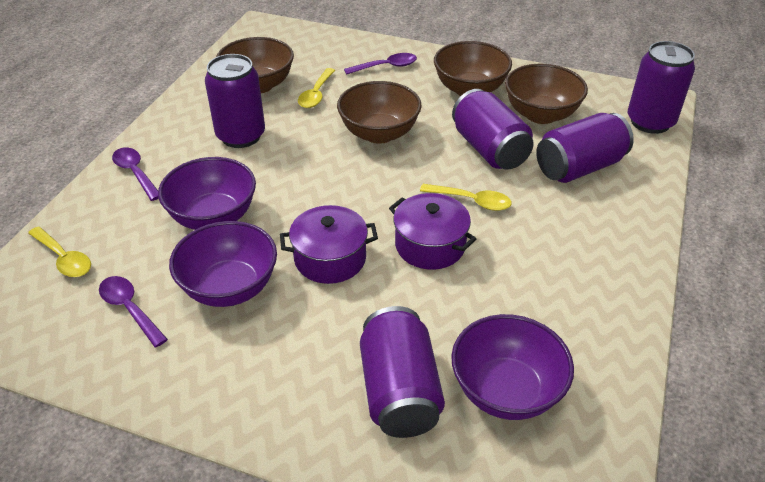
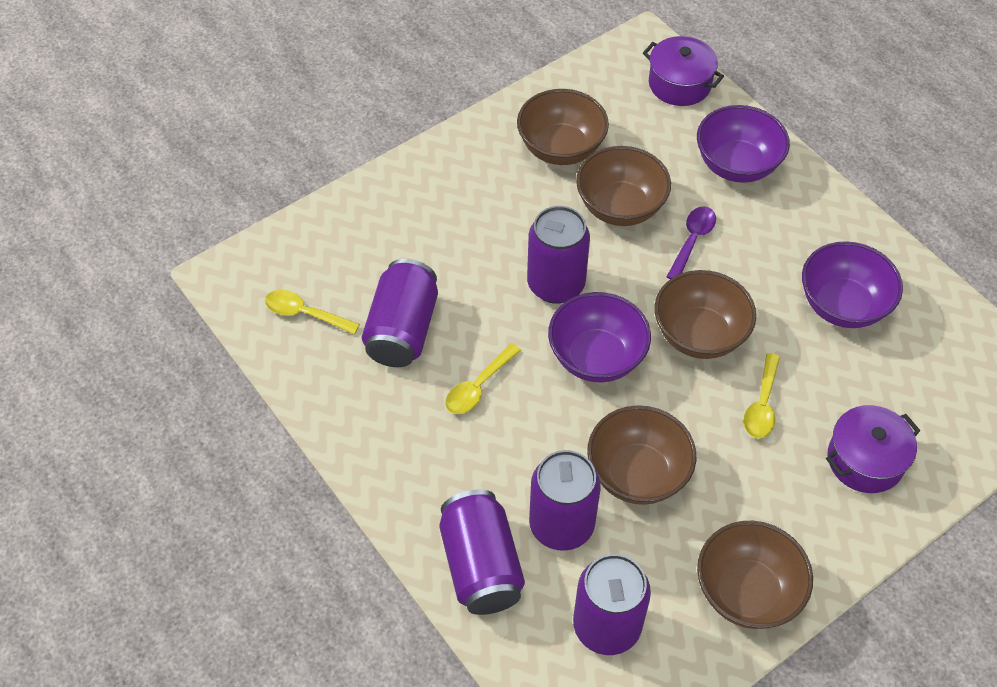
brown bowl: [216,37,294,93] [337,81,422,144] [434,41,512,96] [505,64,588,124] = 4 -> [517,89,609,165] [576,146,671,226] [587,405,696,505] [655,270,756,359] [697,521,813,629] = 5
purple spoon: [99,276,168,347] [112,147,159,201] [344,53,417,75] = 3 -> [667,206,716,279] = 1

